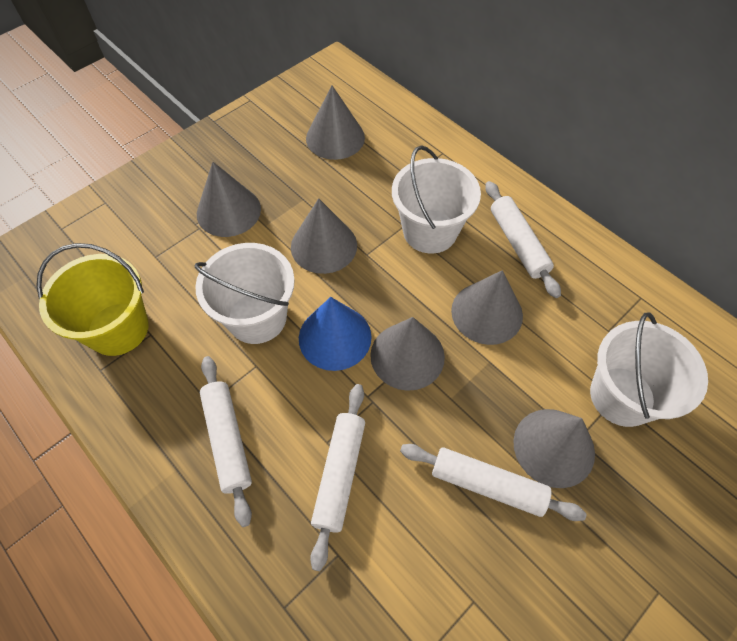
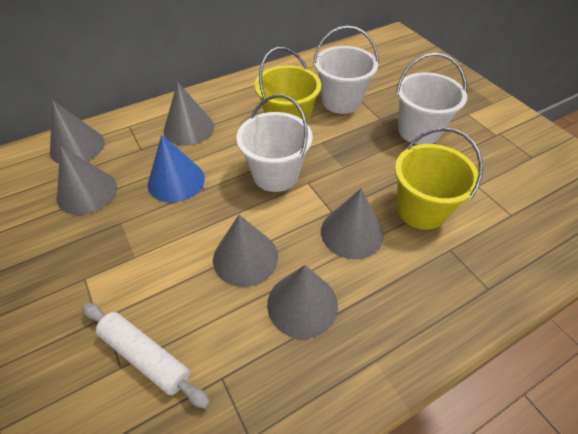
white rolling pin: [200,356,252,527] [310,384,365,571] [400,444,587,521] [485,181,561,298] = 4 -> [82,303,210,409] = 1
yellow bucket: [36,243,149,356] = 1 -> [254,47,321,124] [395,128,483,230] = 2

